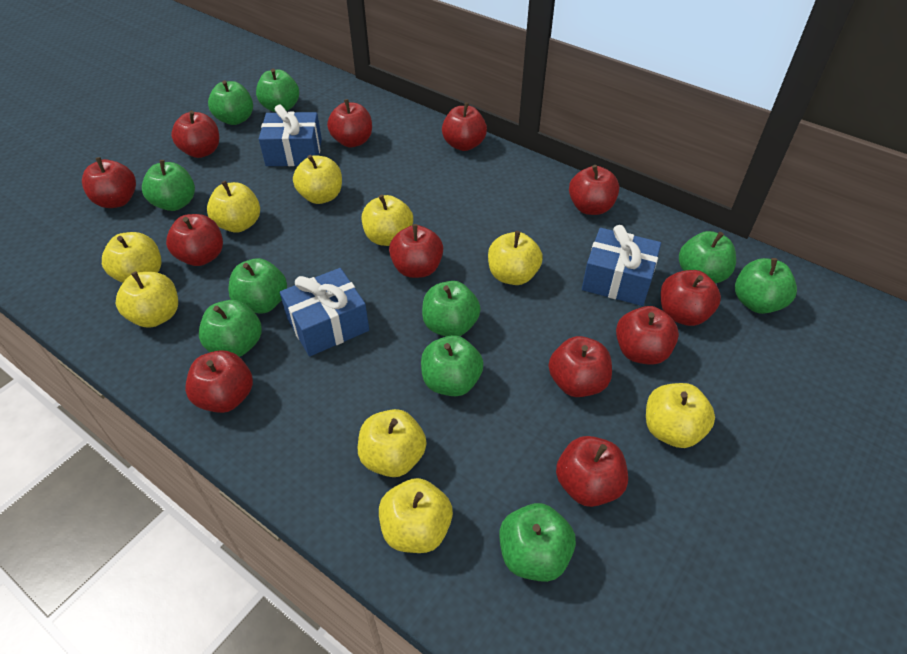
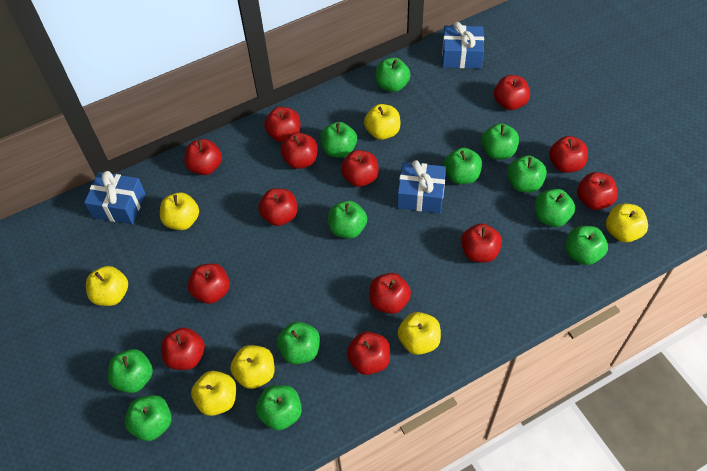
green apple: [142,160,195,211] [199,300,262,357] [208,80,253,125] [228,258,287,313] [256,69,299,112] [421,335,484,396] [422,281,481,336] [500,503,576,582] [679,231,736,283] [735,258,797,314] = 10 -> [108,349,153,393] [125,395,172,441] [256,385,302,431] [277,322,320,364] [320,122,357,158] [328,200,367,239] [376,57,411,92] [444,147,482,184] [481,123,519,159] [507,155,547,193] [535,189,575,227] [566,226,608,265] = 12
red apple: [82,157,136,208] [166,214,223,266] [171,111,219,158] [185,350,253,413] [327,99,372,147] [389,224,443,278] [442,102,487,151] [549,336,612,397] [556,436,628,507] [569,165,619,215] [616,306,679,365] [661,270,721,326] = 12 -> [161,327,205,370] [184,139,222,175] [188,264,230,304] [258,188,297,226] [264,107,301,142] [281,132,318,169] [341,150,379,187] [347,331,390,375] [369,273,411,314] [461,223,502,263] [494,75,530,110] [549,136,588,173] [577,172,618,210] = 13
yellow apple: [102,232,162,283] [116,272,178,328] [207,181,260,233] [293,155,342,204] [358,409,426,477] [362,195,413,246] [379,478,453,553] [488,231,543,285] [646,383,715,448] = 9 -> [86,266,128,306] [160,192,199,230] [191,371,236,416] [230,345,275,389] [364,104,401,140] [398,312,441,355] [606,203,648,242] = 7

